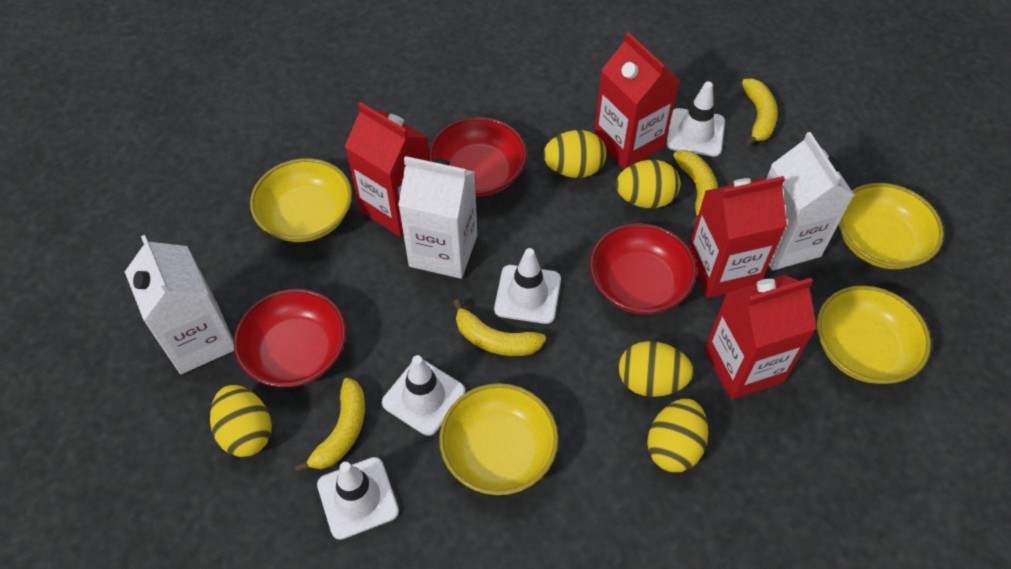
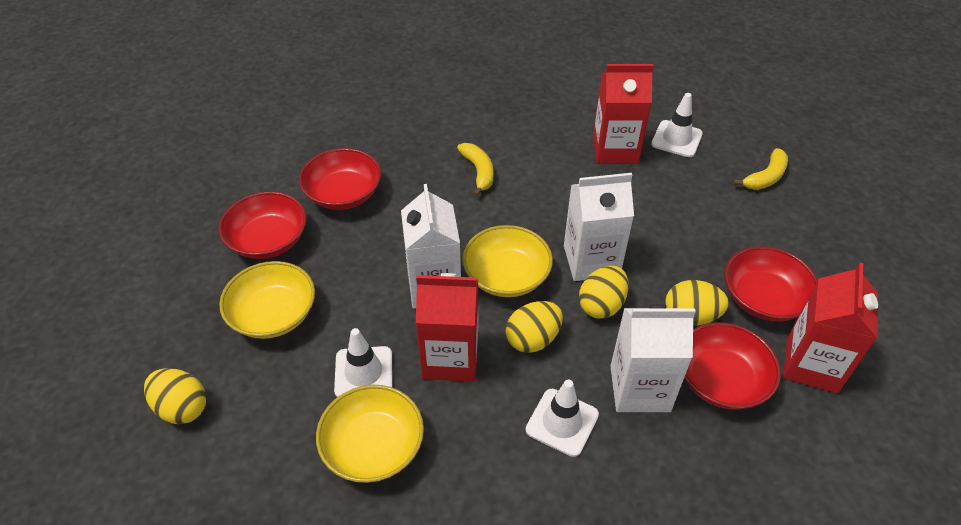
red bowl: [233,289,346,387] [429,117,527,197] [590,223,696,314] = 3 -> [219,191,307,259] [299,148,381,210] [684,322,781,410] [725,246,818,322] = 4
red carton: [345,102,430,236] [594,32,680,169] [689,176,787,298] [705,275,817,400] = 4 -> [416,273,478,382] [593,64,654,164] [783,263,878,393] = 3
white traffic cone: [317,457,399,540] [382,355,465,436] [494,248,561,324] [667,81,725,157] = 4 -> [334,328,392,397] [526,380,599,457] [651,93,703,157] = 3
yellow banana: [295,378,365,473] [453,299,546,356] [673,150,718,226] [742,79,778,147] = 4 -> [457,143,494,197] [733,148,788,190] = 2
yellow bowl: [250,158,352,242] [439,383,558,495] [817,285,931,384] [839,183,944,269] = 4 -> [219,261,315,339] [316,385,424,483] [462,225,553,297] = 3
yellow egg: [210,385,272,457] [543,130,606,178] [616,160,681,208] [619,341,694,397] [647,399,708,472] = 5 -> [144,368,206,424] [506,301,563,353] [579,266,629,319] [665,280,729,326] = 4

